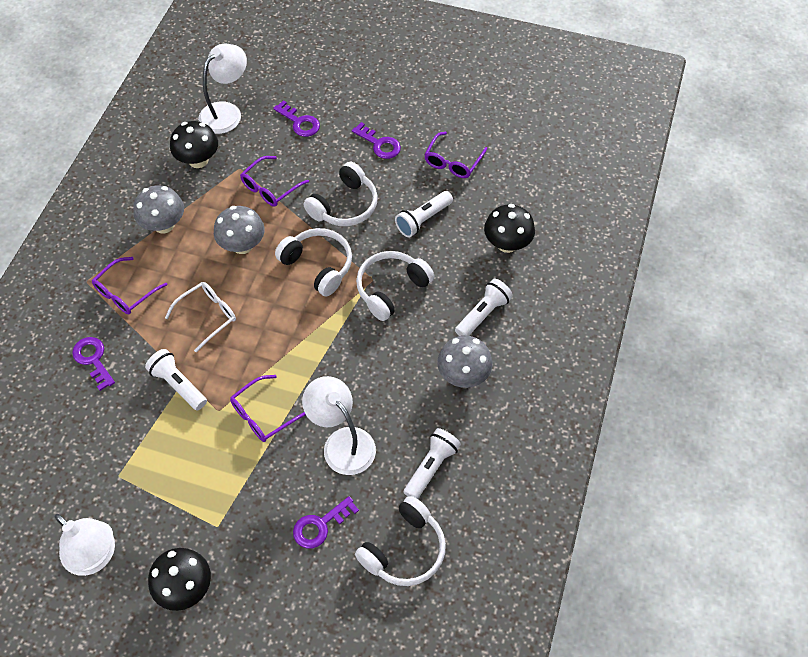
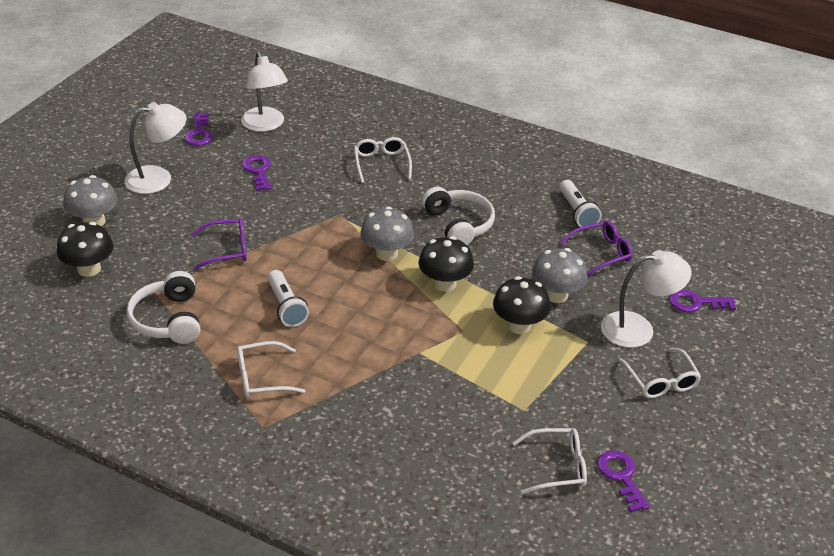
purple glasses: [92,257,167,314] [230,375,306,442] [240,156,309,207] [424,132,487,178] = 4 -> [191,218,247,270] [560,221,633,276] = 2
white flashlight: [145,349,207,410] [395,191,453,237] [404,428,461,499] [455,279,513,336] = 4 -> [267,270,309,327] [559,180,602,229] = 2
white glasses: [165,282,236,352] = 1 -> [237,341,305,398] [354,137,412,183] [512,428,587,494] [618,348,701,398] = 4
white headphones: [275,228,352,296] [303,162,378,226] [355,496,446,586] [356,251,435,321] = 4 -> [127,271,200,344] [422,187,495,245] = 2

